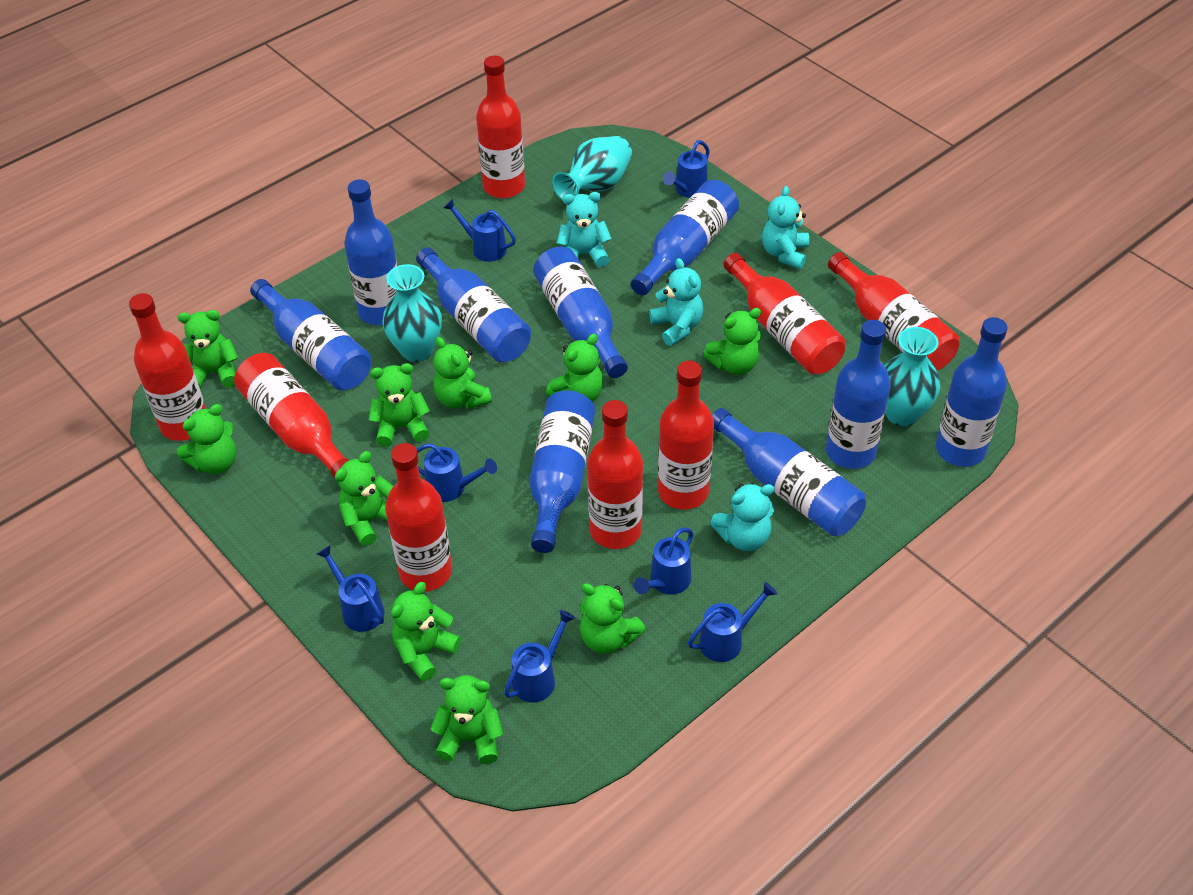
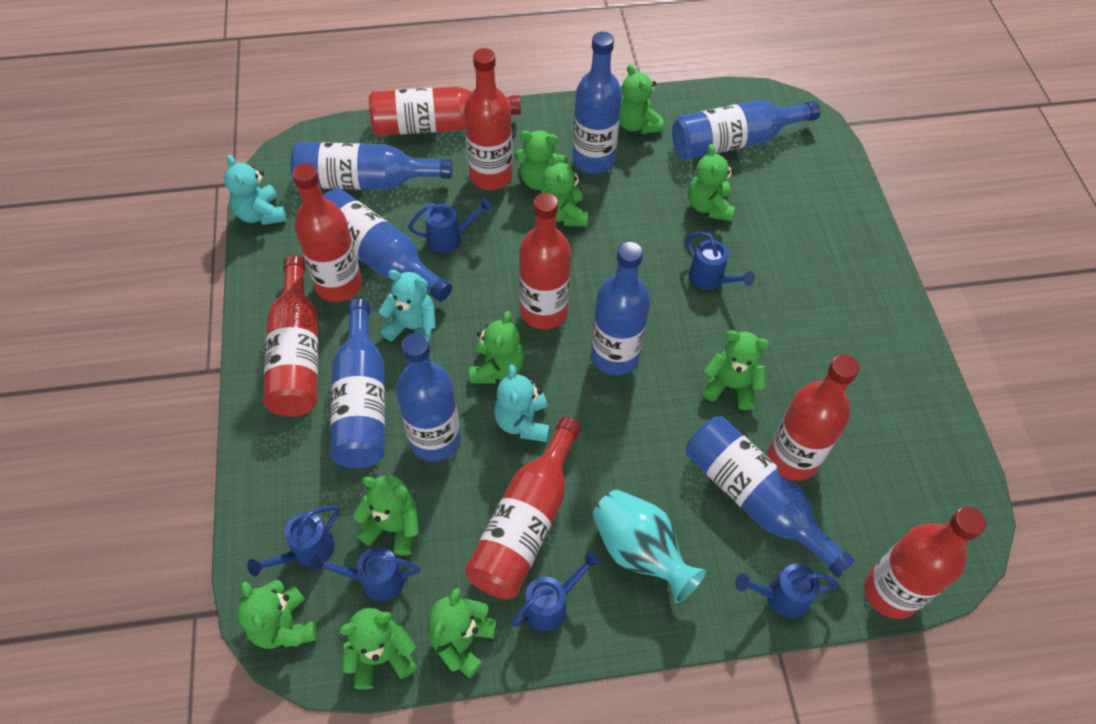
blue bottle: [250,279,372,391] [344,180,398,325] [416,247,531,362] [529,390,595,553] [533,247,628,378] [631,180,739,295] [712,408,866,536] [826,320,891,469] [936,317,1008,467] = 9 -> [291,142,452,190] [323,189,452,302] [330,298,385,468] [396,333,461,462] [572,32,622,174] [591,241,650,375] [672,100,821,160] [686,416,855,577] = 8
blue watering can: [317,545,385,632] [417,443,497,502] [443,199,516,262] [504,610,575,703] [634,527,694,595] [663,140,710,198] [688,582,777,662] = 7 -> [247,506,340,577] [310,546,420,601] [408,197,492,253] [510,551,600,631] [686,232,755,290] [735,564,839,618] = 6
turquoise teddy bear: [557,192,612,267] [649,258,703,346] [710,483,774,551] [762,186,809,269] = 4 -> [224,155,286,225] [379,270,436,342] [494,365,550,442] = 3
turquoise vase: [382,264,442,362] [552,136,632,200] [884,327,940,426] = 3 -> [592,489,707,603] = 1

